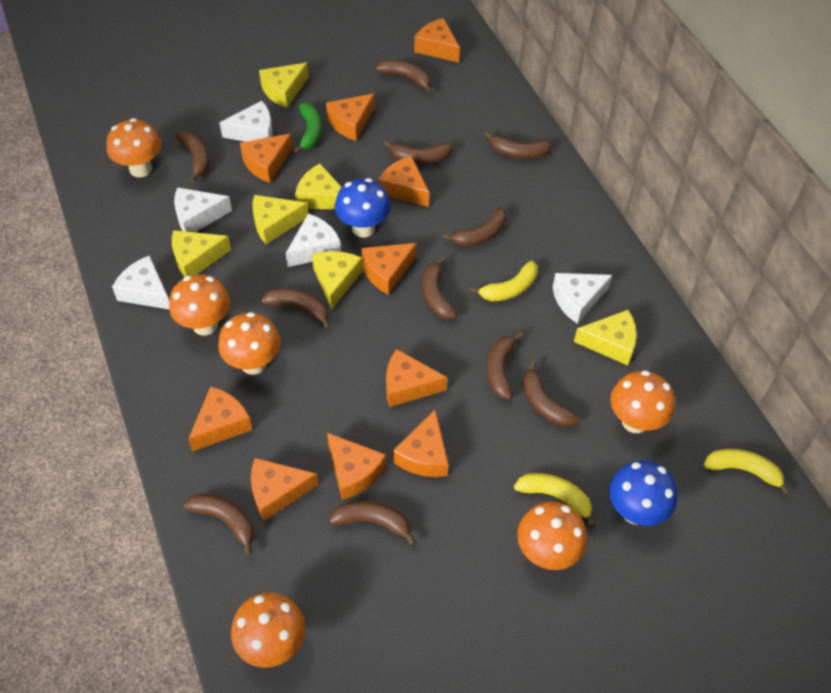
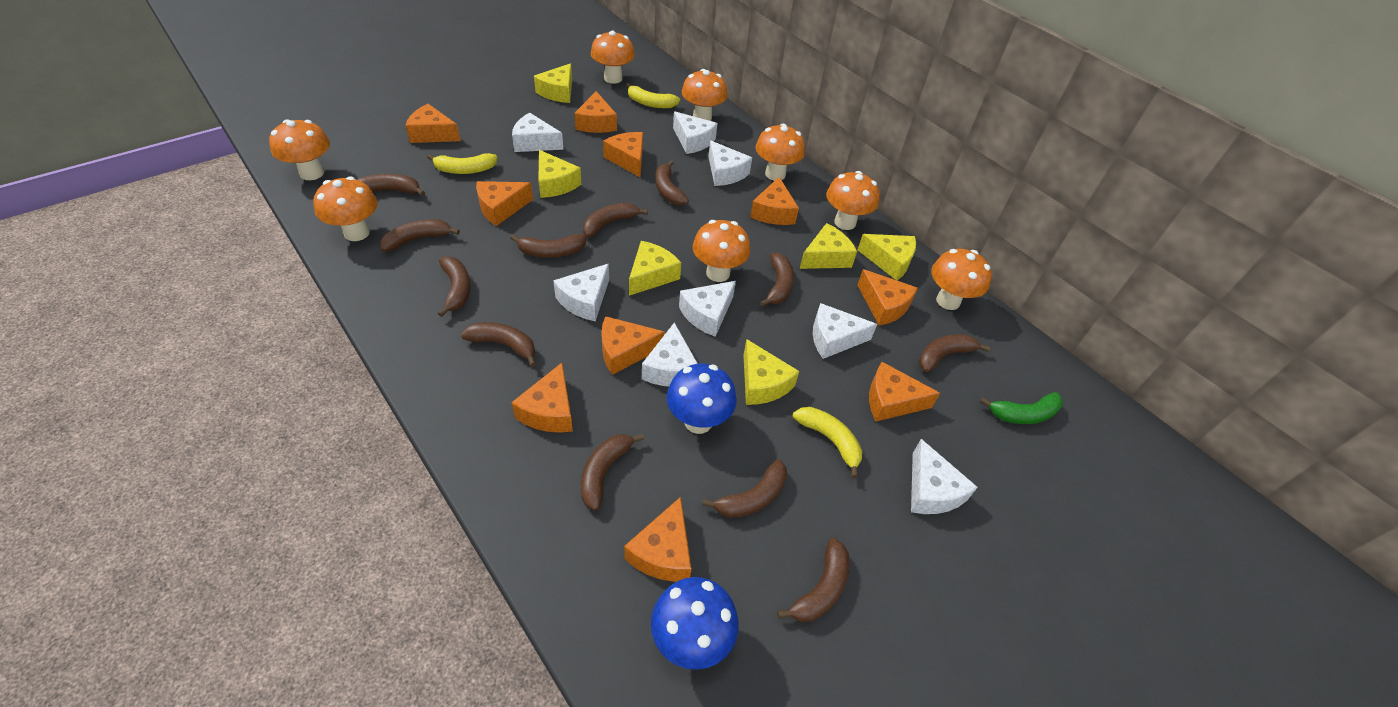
brown banana: [175,131,210,182] [184,494,254,556] [261,288,330,330] [329,501,416,546] [376,60,432,94] [384,141,453,164] [422,257,457,319] [443,207,507,247] [484,131,553,159] [487,332,523,399] [523,361,579,427] = 11 -> [357,174,425,196] [380,219,460,252] [438,256,471,317] [461,322,536,367] [510,234,587,258] [581,434,644,511] [583,203,648,237] [655,160,689,206] [702,459,787,518] [760,253,794,307] [777,538,850,622] [919,334,990,372] = 12
orange mushroom: [106,118,161,177] [169,274,230,336] [218,312,281,375] [231,592,305,668] [517,502,587,570] [610,370,675,433] = 6 -> [269,119,330,180] [313,176,377,241] [591,31,635,84] [681,69,727,121] [693,220,750,282] [755,124,805,181] [826,171,880,230] [931,249,992,310] = 8
white cheese: [112,255,169,309] [174,187,232,232] [219,101,273,142] [286,213,341,267] [553,273,612,324] = 5 -> [512,113,563,152] [553,264,609,321] [642,322,698,386] [673,111,717,154] [679,281,736,337] [708,140,752,186] [813,303,877,359] [911,439,978,514] = 8

